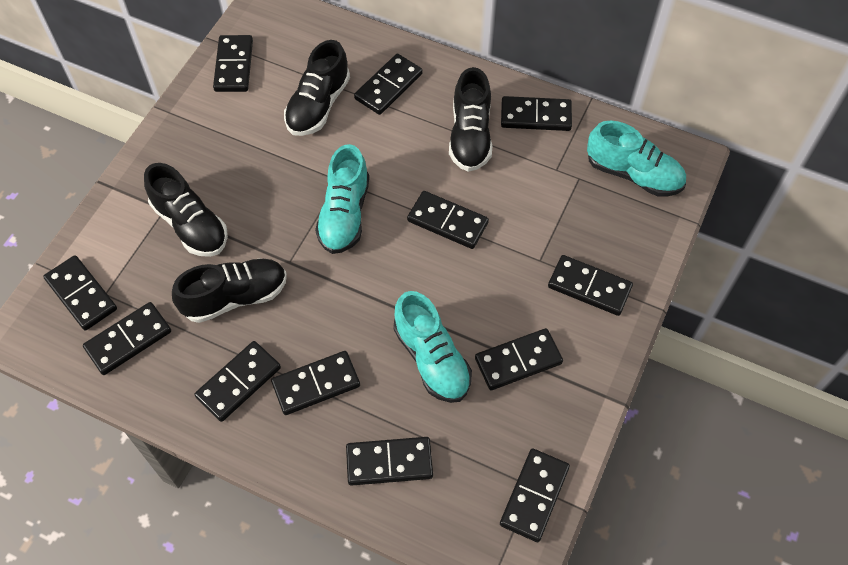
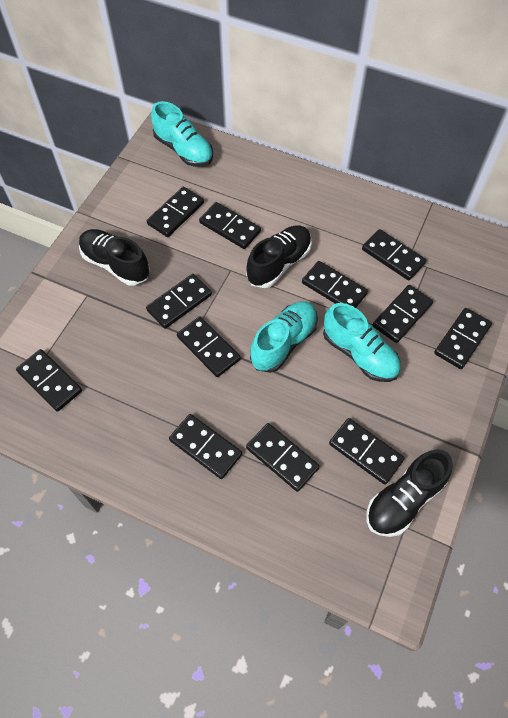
black shoe: [144,163,228,257] [172,258,287,323] [284,40,350,136] [449,67,492,172] = 4 -> [79,229,150,285] [246,225,312,288] [367,449,453,537] = 3

